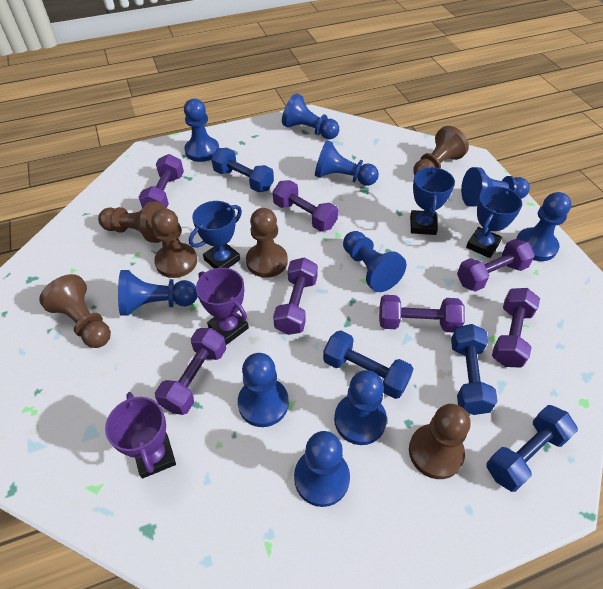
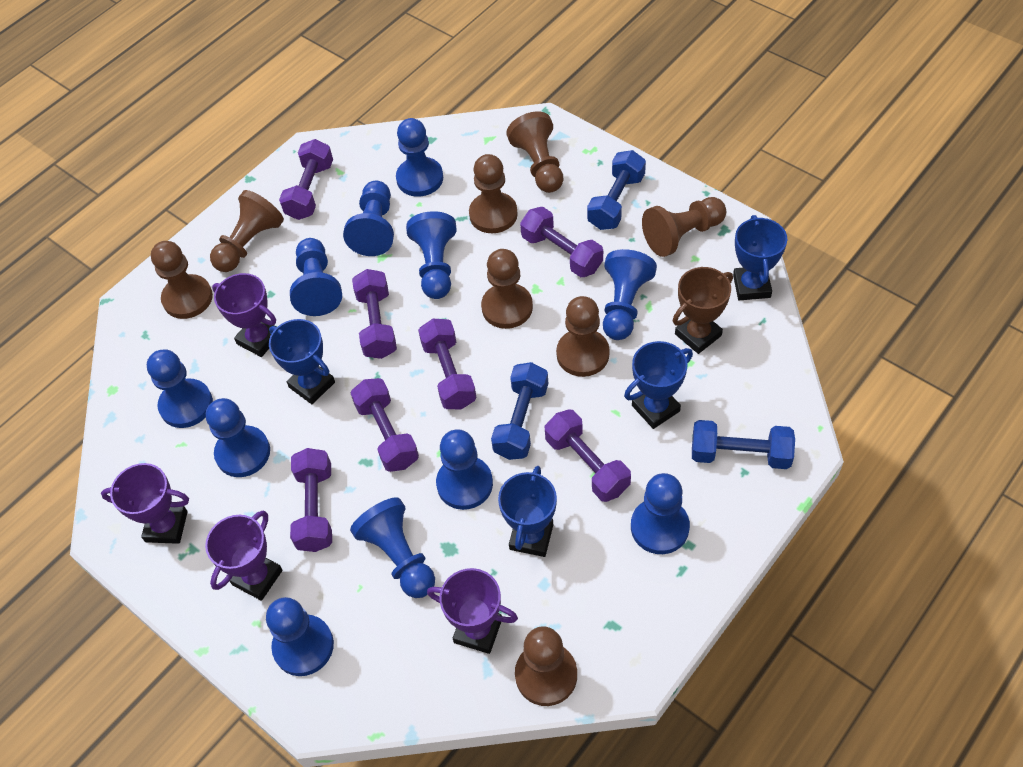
blue dumbbell: [211,148,274,192] [323,331,413,399] [451,324,498,415] [486,405,578,492] = 4 -> [491,362,548,460] [587,150,646,230] [692,420,795,469] = 3
blue pawn: [118,270,198,316] [184,99,219,162] [238,353,289,427] [282,93,339,139] [294,431,350,507] [315,140,379,186] [334,370,387,445] [343,231,406,292] [461,167,530,207] [516,192,571,261] = 10 -> [147,349,213,428] [206,398,270,477] [266,597,334,676] [290,238,342,316] [343,181,394,256] [350,497,435,598] [396,118,443,197] [406,211,457,299] [436,429,493,510] [603,249,657,340] [631,473,690,554] = 11
blue trophy: [189,201,242,269] [410,167,455,235] [466,186,522,258] = 3 -> [269,319,335,404] [498,466,557,557] [624,341,693,429] [733,215,787,300] = 4
brown pawn: [39,274,111,348] [98,201,165,243] [151,208,197,278] [246,208,288,278] [409,404,470,479] [413,126,469,175] = 6 -> [151,241,213,319] [210,190,284,272] [469,154,518,233] [481,249,533,329] [506,111,563,193] [515,626,577,706] [556,296,610,377] [642,197,726,257] = 8
brown trophy: none = 0 -> [673,267,733,354] = 1
purple trophy: [105,392,176,478] [196,268,249,345] = 2 -> [101,463,189,544] [205,510,283,601] [212,273,276,357] [427,568,518,654] = 4

